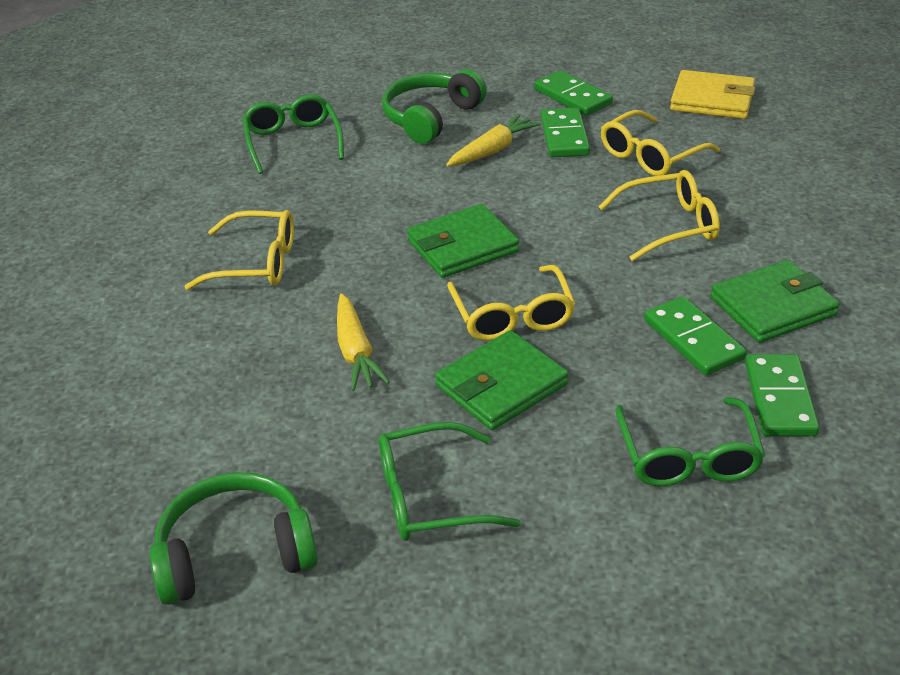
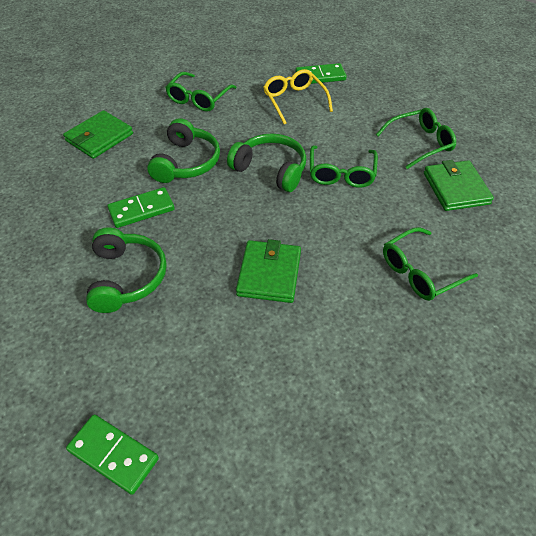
green domino: [534,70,613,116] [541,107,590,157] [644,296,747,376] [745,354,820,436] = 4 -> [66,414,159,495] [107,187,175,228] [295,63,347,84] = 3
green glasses: [242,95,344,174] [379,422,521,541] [616,397,765,486] = 3 -> [165,72,237,112] [310,145,378,188] [376,108,456,169] [383,227,478,301] = 4
green headphones: [150,472,318,605] [382,69,487,144] = 2 -> [86,228,167,313] [147,118,220,183] [227,133,306,192] = 3
yellow carrot: [337,293,390,391] [446,114,541,166] = 2 -> none = 0
yellow glasses: [184,210,294,290] [447,265,575,341] [599,170,720,261] [601,110,720,176] = 4 -> [263,69,333,125] = 1
yellow wallet: [670,70,755,119] = 1 -> none = 0

